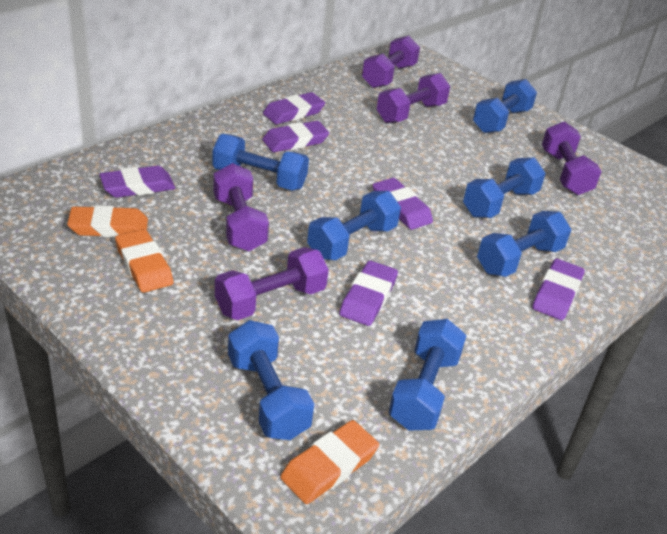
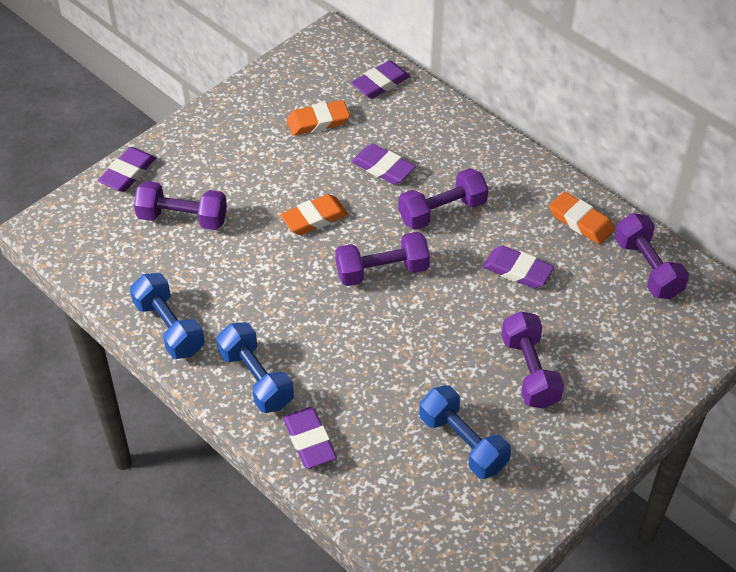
blue dumbbell: [212,134,309,190] [228,320,314,440] [307,191,401,260] [389,319,467,431] [463,157,546,218] [473,79,537,133] [477,211,571,277] = 7 -> [130,273,205,359] [216,322,294,413] [419,385,511,479] = 3
purple eraser: [99,166,175,198] [262,121,329,152] [263,92,325,124] [339,261,398,326] [373,178,433,230] [532,259,585,320] = 6 -> [98,147,156,192] [283,407,337,469] [351,61,410,99] [352,144,416,185] [483,246,554,289] = 5

